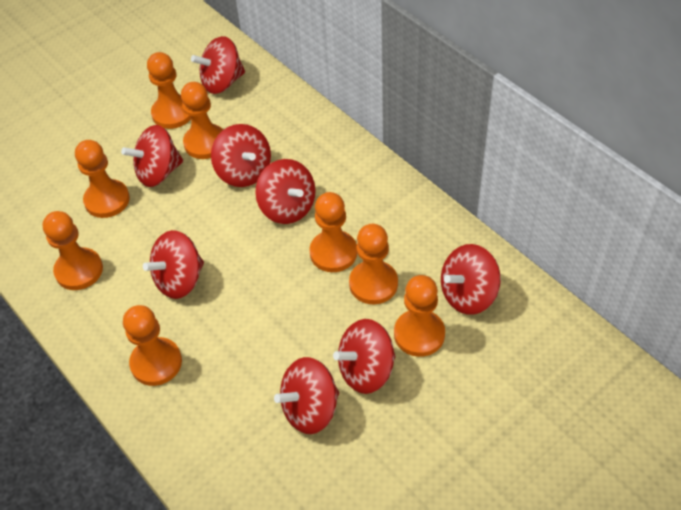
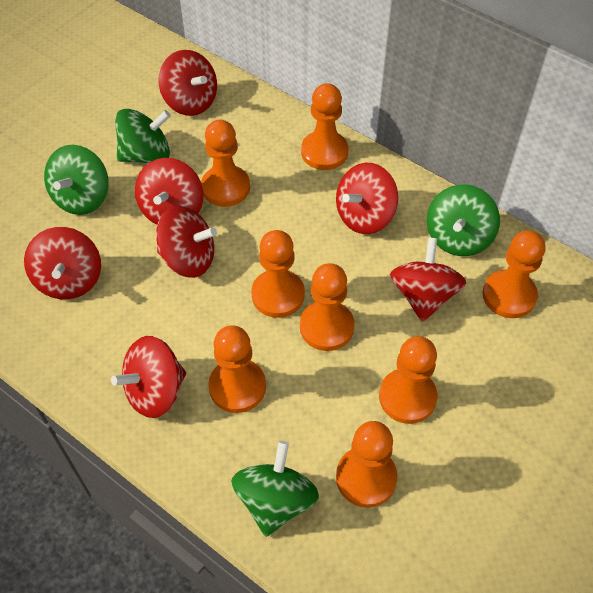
green spinning top: none = 0 -> [44,145,109,215] [115,109,171,163] [231,441,319,537] [427,184,500,256] = 4
red spinning top: [121,125,183,187] [143,230,204,299] [191,36,245,94] [211,124,271,187] [255,159,316,224] [274,357,339,434] [333,319,396,394] [441,244,501,315] = 8 -> [24,227,101,299] [111,336,186,418] [135,158,203,225] [156,206,217,278] [159,50,217,116] [336,163,398,234] [390,237,466,322] = 7

